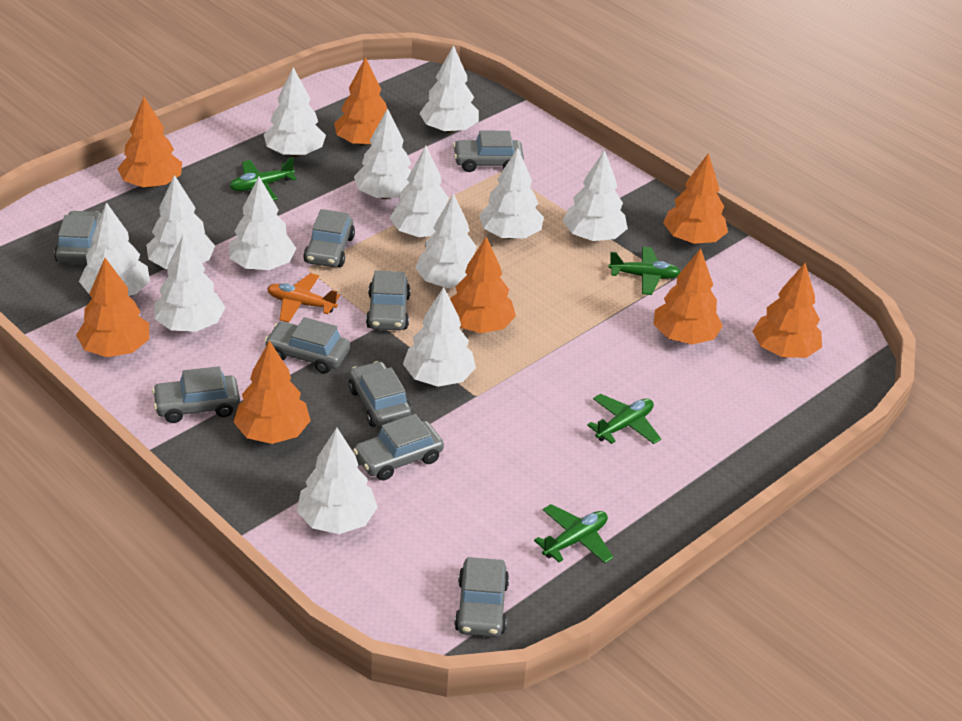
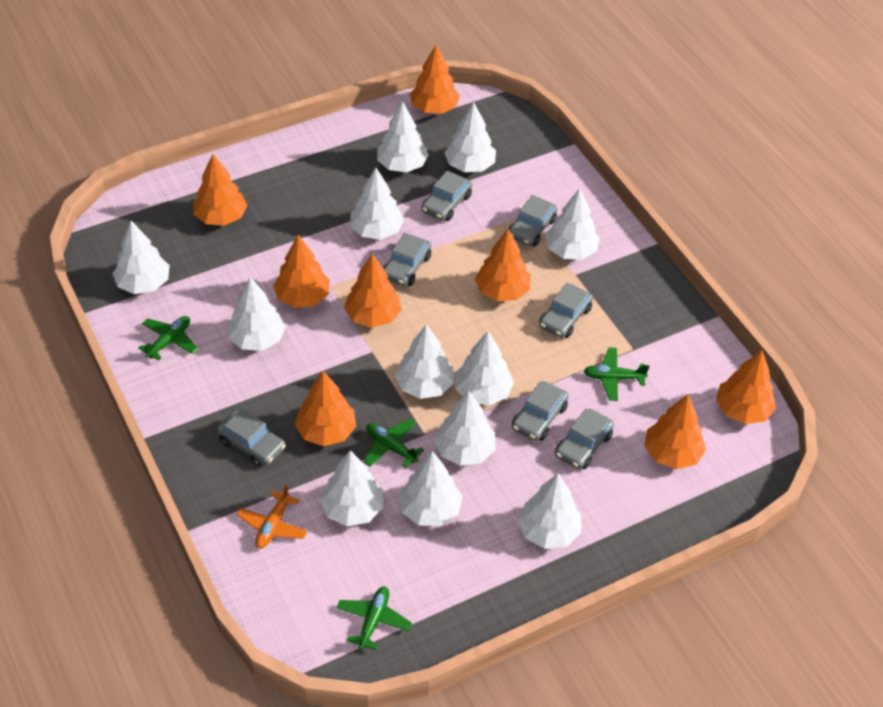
grey car: [54,210,102,264] [152,366,240,423] [265,317,350,374] [303,209,355,267] [349,361,412,427] [353,414,444,481] [366,270,411,330] [453,131,524,172] [454,557,509,637] = 9 -> [216,408,286,467] [383,233,431,286] [421,171,472,221] [508,195,557,247] [512,381,569,441] [539,283,593,338] [555,408,614,469] = 7
white tree: [79,202,150,296] [146,175,215,269] [154,235,225,332] [229,177,296,270] [264,67,326,157] [297,428,378,534] [354,108,411,199] [390,146,449,237] [403,287,476,387] [415,193,477,288] [419,45,479,133] [479,148,544,239] [563,150,628,241] = 13 -> [112,221,170,294] [228,277,286,351] [320,450,383,526] [350,168,404,240] [377,101,429,172] [395,324,454,399] [399,451,462,526] [434,391,495,466] [444,102,496,172] [455,331,514,405] [518,474,581,549] [545,188,600,260] = 12

